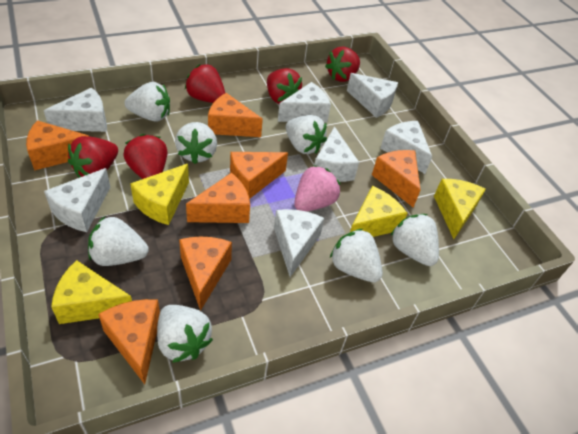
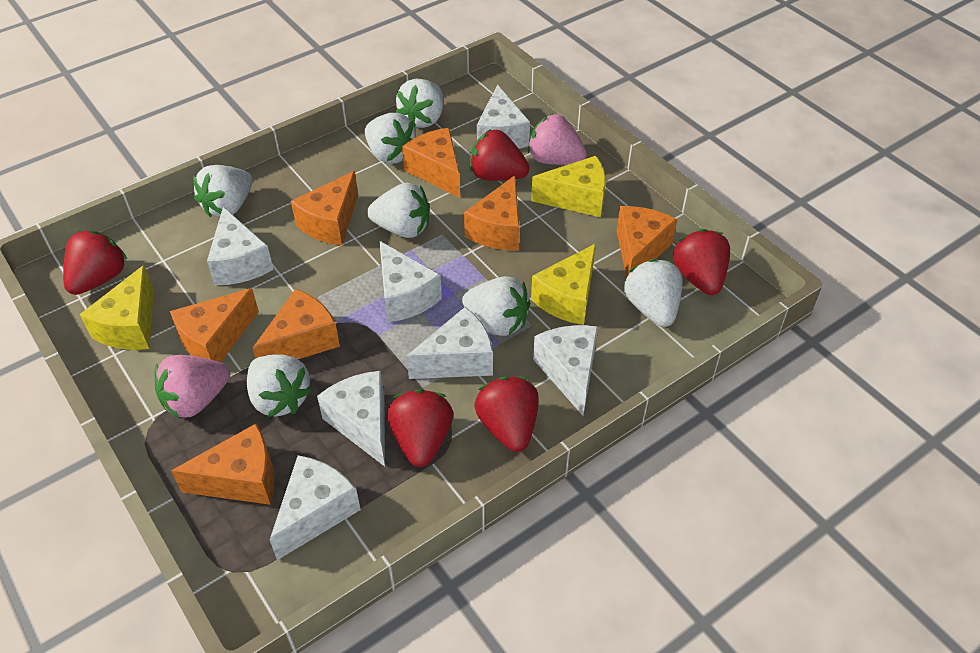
pink strawberry: [294,165,340,212] = 1 -> [154,355,230,418] [528,114,587,165] = 2
yellow cheese: [51,260,132,324] [130,164,189,225] [350,186,407,237] [434,179,486,239] = 4 -> [80,265,154,350] [531,156,606,217] [531,244,596,325] = 3

